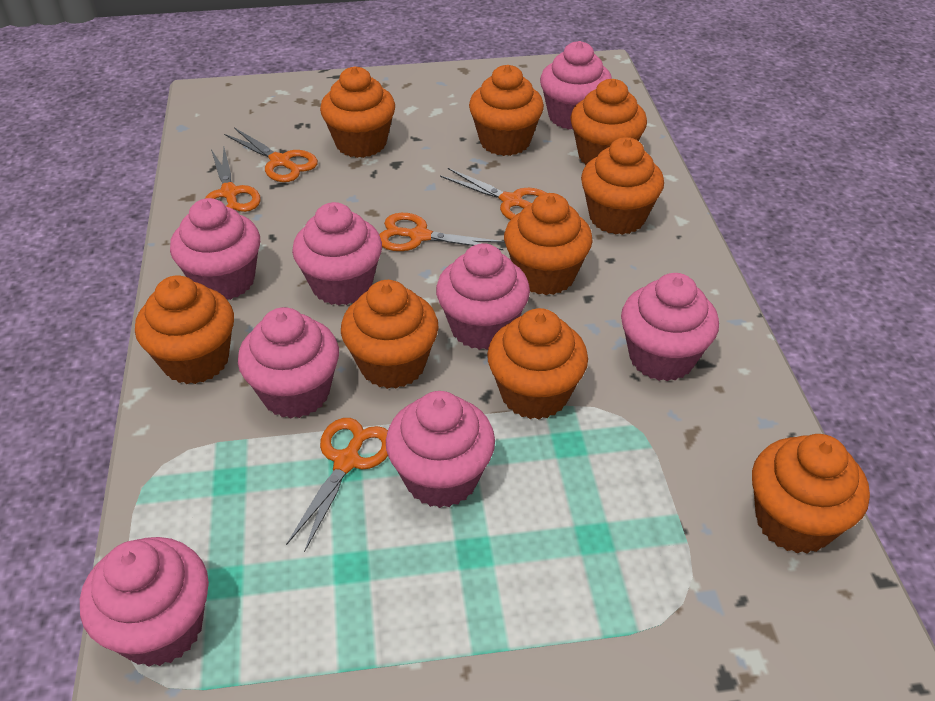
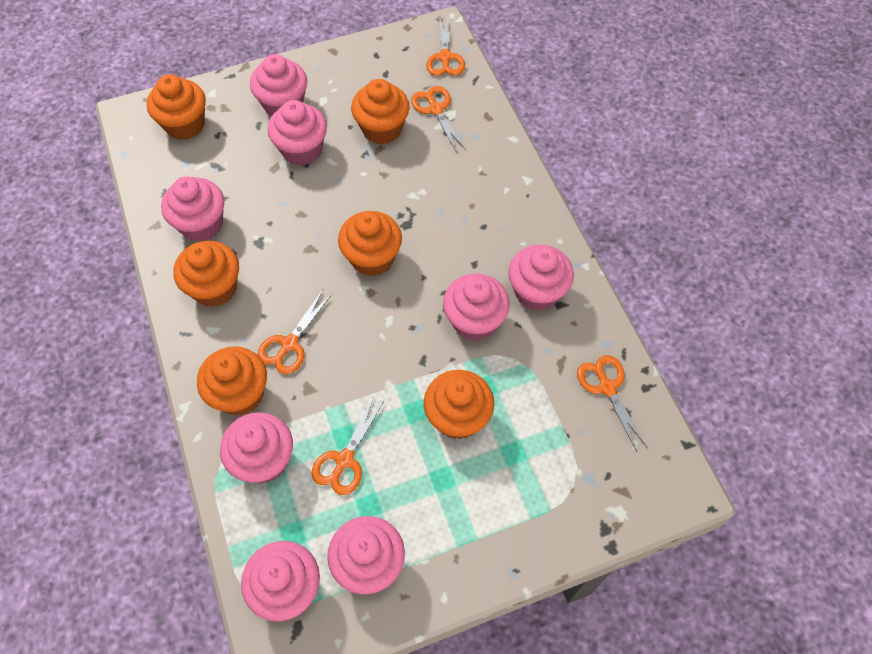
orange cupcake: [135,275,234,384] [320,66,395,158] [341,280,439,389] [469,65,544,156] [487,308,588,419] [504,193,593,295] [570,79,647,165] [581,137,664,235] [752,434,870,554] = 9 -> [147,74,206,140] [174,241,239,307] [197,346,267,416] [338,211,402,276] [351,79,410,144] [424,370,494,440] = 6

